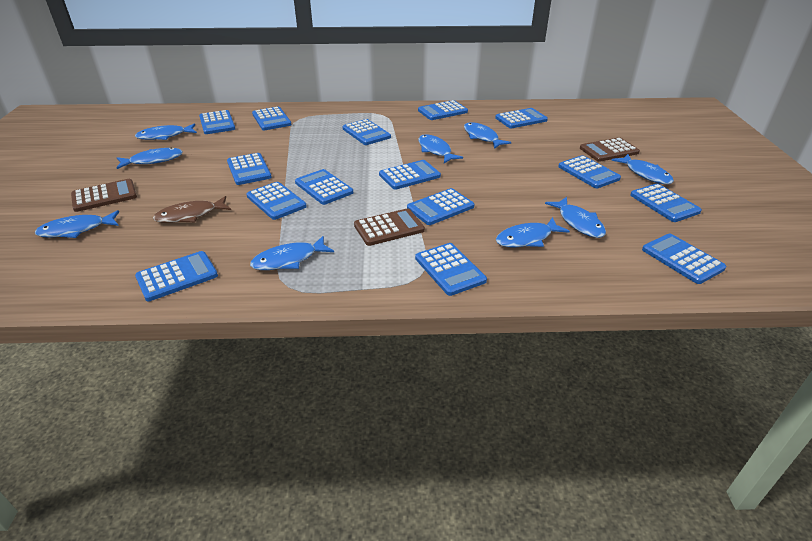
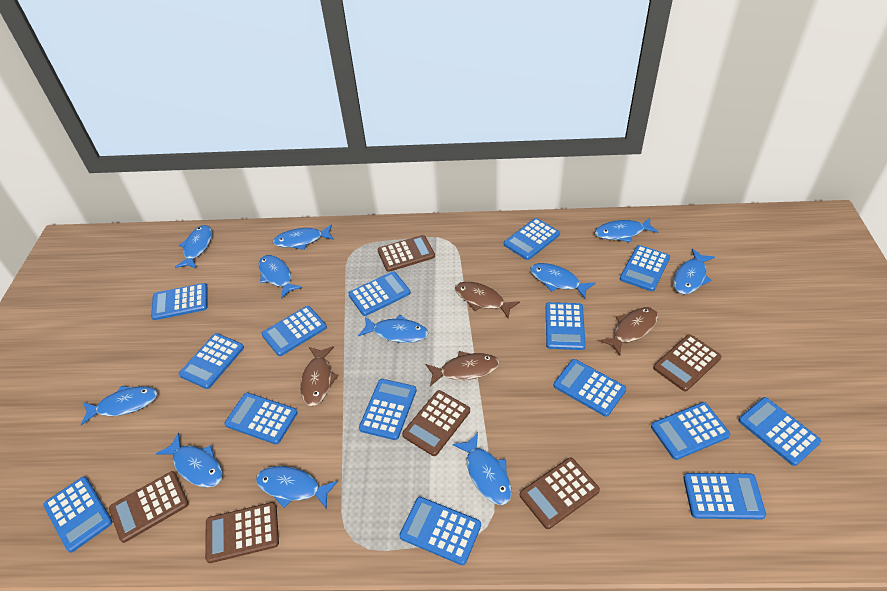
blue fish: [35,210,119,238] [117,147,183,169] [135,124,197,140] [250,236,334,270] [418,134,463,163] [464,122,511,149] [496,217,570,247] [545,197,606,238] [611,154,674,184] = 9 -> [81,386,158,425] [156,433,223,488] [175,225,212,269] [256,466,338,509] [258,255,302,299] [273,225,334,250] [358,315,428,343] [452,432,512,505] [530,263,595,298] [595,218,658,242] [674,249,715,294] = 11
brown calculator: [71,179,137,212] [354,208,425,246] [580,137,640,162] = 3 -> [109,471,189,543] [205,502,279,563] [378,235,435,272] [402,390,470,456] [520,458,600,529] [653,334,721,391] = 6
brown fish: [153,196,231,223] = 1 -> [300,346,339,406] [426,351,499,386] [455,282,520,318] [599,307,658,356] = 4

